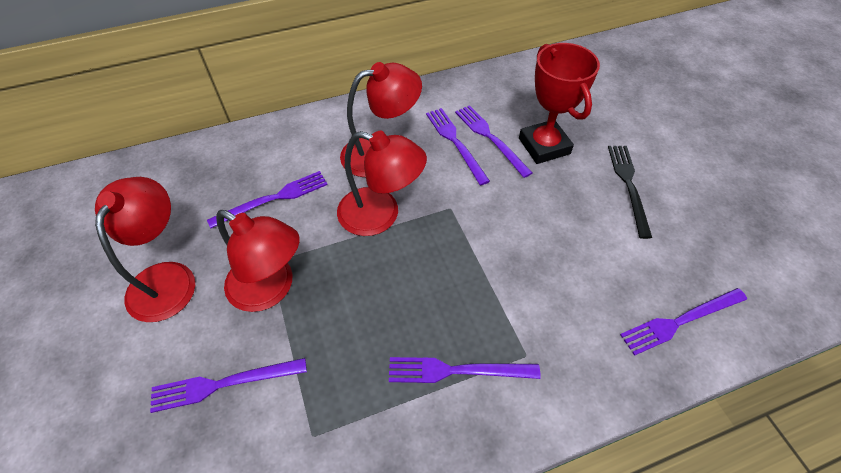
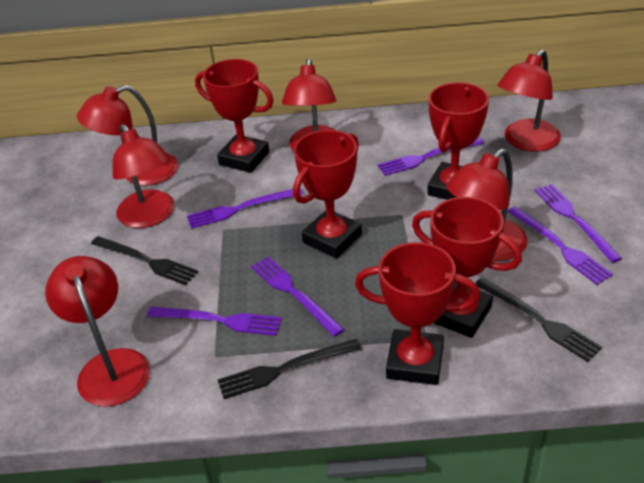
black fork: [608,146,652,239] = 1 -> [91,236,198,285] [218,339,361,399] [475,277,602,362] = 3
red lamp: [95,177,195,322] [216,210,300,312] [337,131,427,236] [340,62,422,177] = 4 -> [45,256,150,407] [77,85,178,186] [113,124,174,228] [282,58,336,151] [446,149,527,261] [498,49,561,152] = 6
red trophy: [519,43,600,164] = 1 -> [195,59,274,173] [293,130,362,258] [355,242,480,385] [412,197,522,338] [427,82,489,200] = 5

